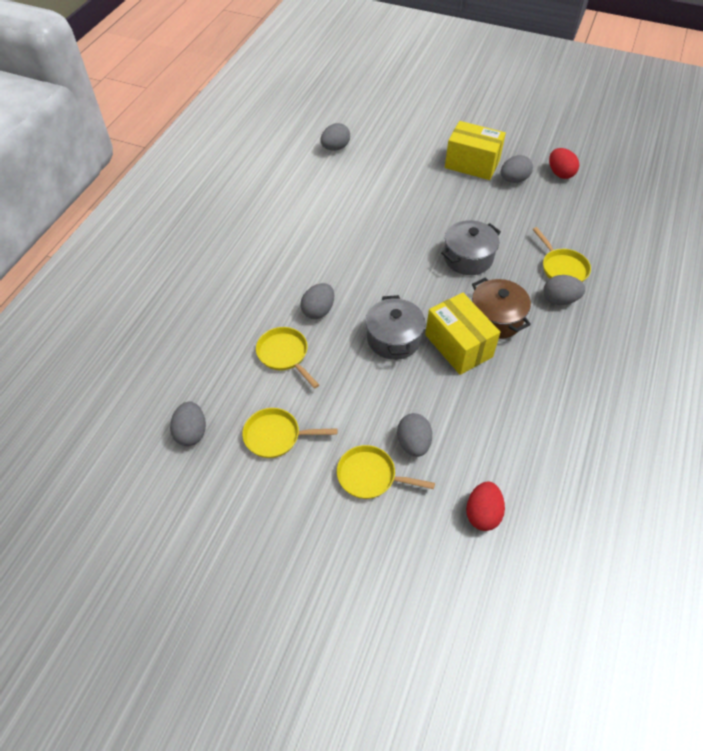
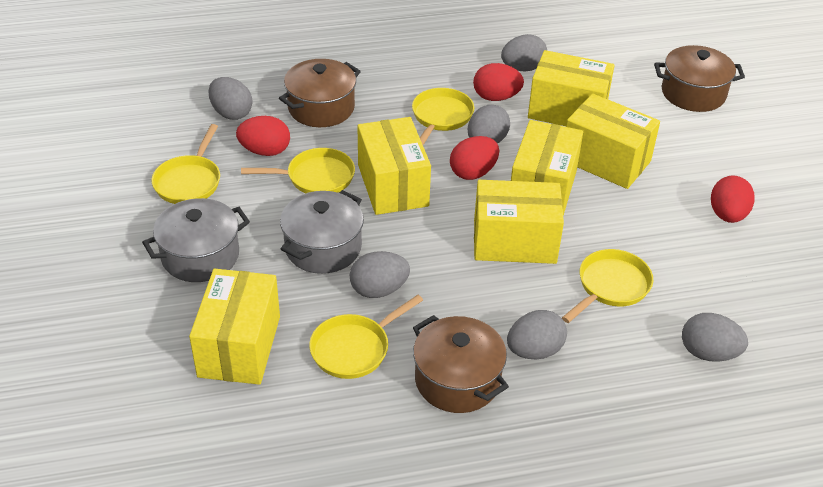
brown pot: [472,277,531,339] = 1 -> [279,59,361,127] [413,315,509,413] [654,45,745,112] = 3
red egg: [466,481,505,531] [549,148,579,179] = 2 -> [236,116,290,156] [450,136,499,180] [473,63,524,101] [711,175,755,223] = 4
yellow box: [425,293,500,375] [445,121,506,180] = 2 -> [189,269,280,385] [358,117,431,215] [474,180,564,264] [511,120,583,216] [528,50,615,126] [566,94,660,189] = 6
yellow pan: [242,408,337,458] [256,327,319,388] [337,445,435,499] [533,227,591,282] = 4 -> [151,124,220,204] [241,148,355,193] [309,295,423,379] [412,88,474,145] [562,249,653,323] = 5

